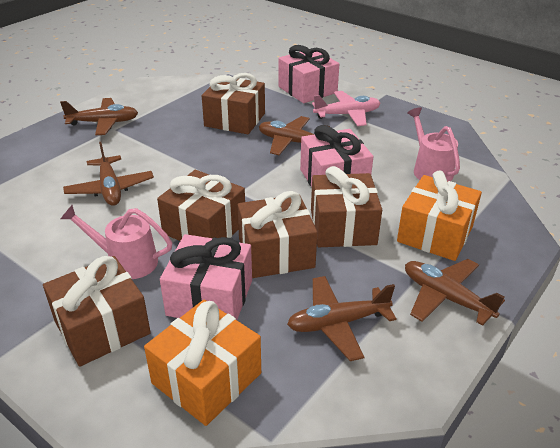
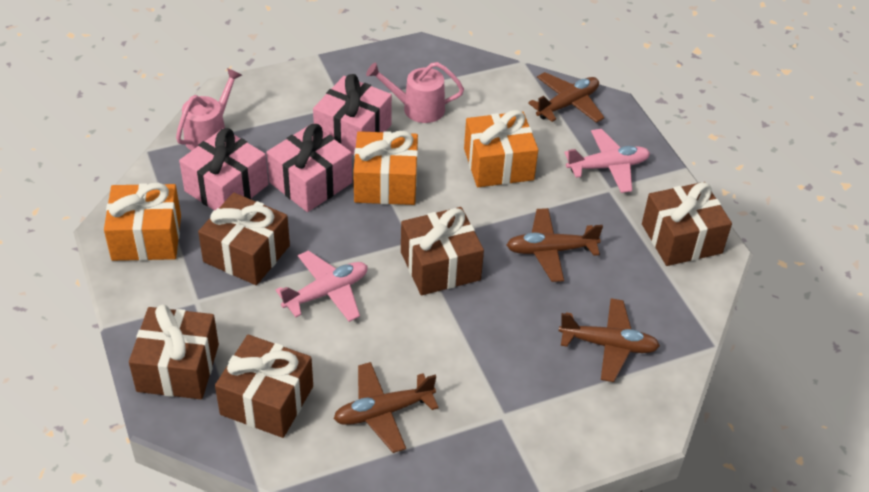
brown plane: [60,98,138,135] [63,142,154,206] [259,116,330,155] [287,276,397,361] [405,259,505,326] = 5 -> [334,362,439,453] [507,208,603,282] [528,72,605,123] [559,298,660,382] = 4
orange gift: [144,300,261,426] [397,171,482,261] = 2 -> [104,183,181,261] [353,131,418,205] [464,110,538,187] = 3
pink plane: [312,91,380,126] = 1 -> [276,250,368,322] [564,129,650,193] = 2

